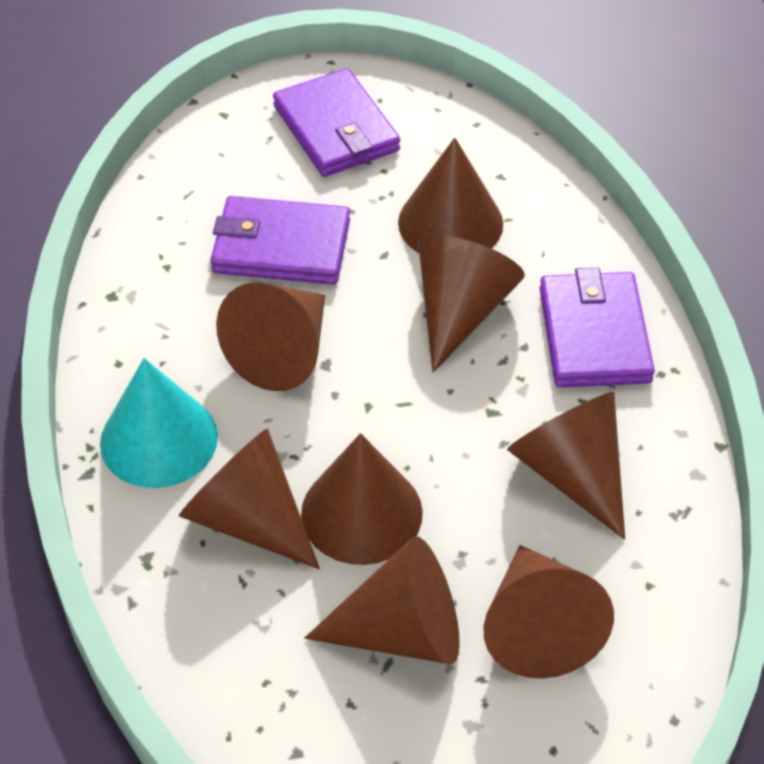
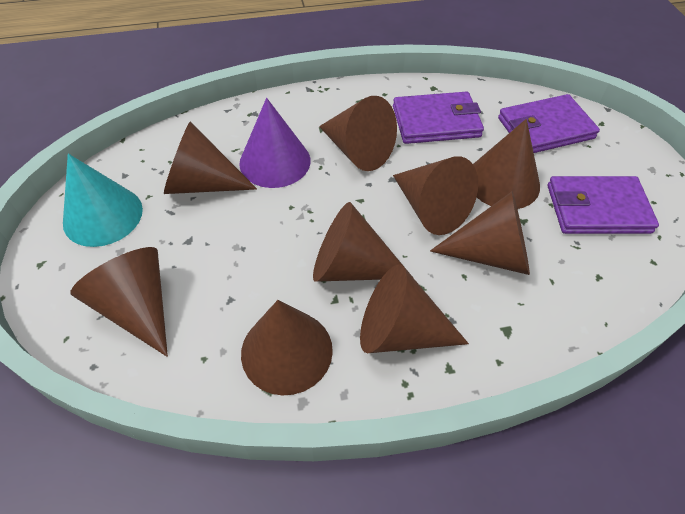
brown cone: [179,429,320,569] [216,282,325,391] [301,433,423,565] [304,536,460,664] [398,137,503,253] [418,235,525,373] [483,545,614,679] [507,392,625,540] = 8 -> [70,247,168,357] [164,122,257,194] [241,300,333,395] [313,202,412,282] [319,96,397,171] [360,264,469,353] [393,156,478,235] [430,191,530,275] [473,119,540,209] = 9
purple cone: none = 0 -> [239,98,310,188] = 1

